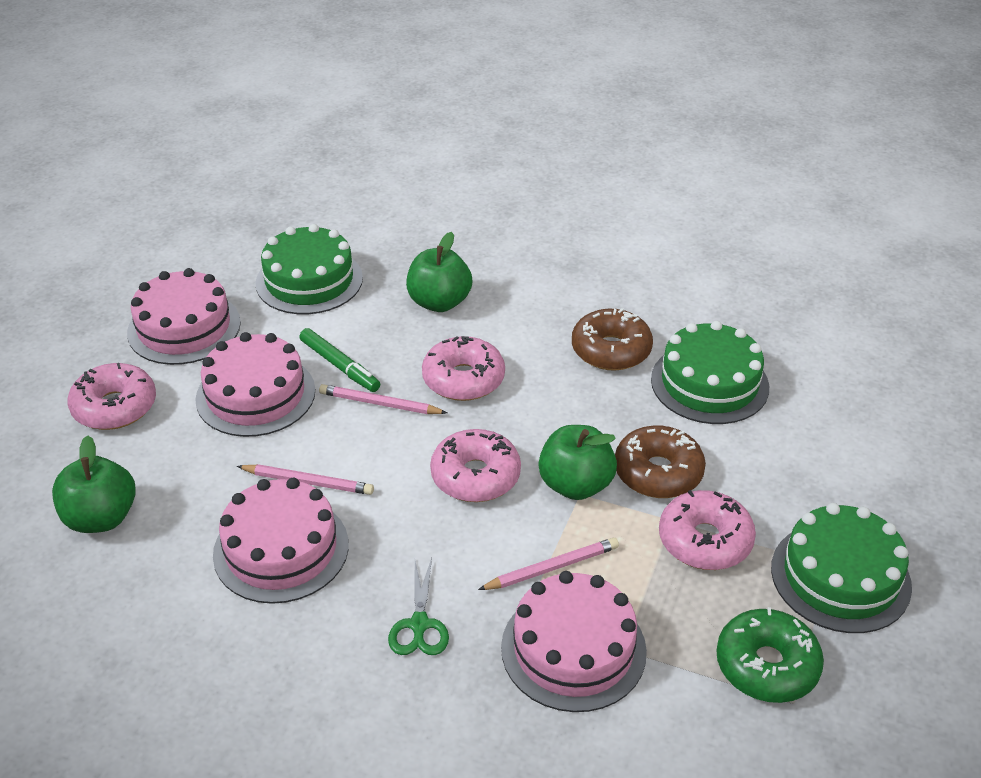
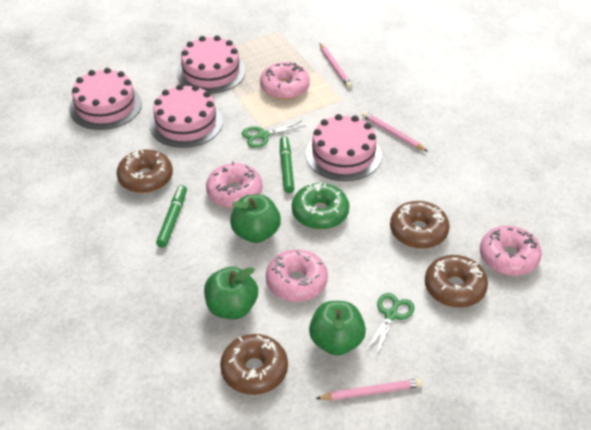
brown donut: [572,308,653,371] [615,425,706,498] = 2 -> [117,149,173,193] [220,334,288,395] [390,201,450,249] [425,255,488,308] = 4
green cake: [256,224,363,314] [651,321,769,424] [771,503,912,633] = 3 -> none = 0
green marker: [299,328,380,392] = 1 -> [156,185,187,248] [280,136,294,193] = 2
green scissors: [388,558,449,655] = 1 -> [242,121,305,148] [366,293,414,357] = 2

